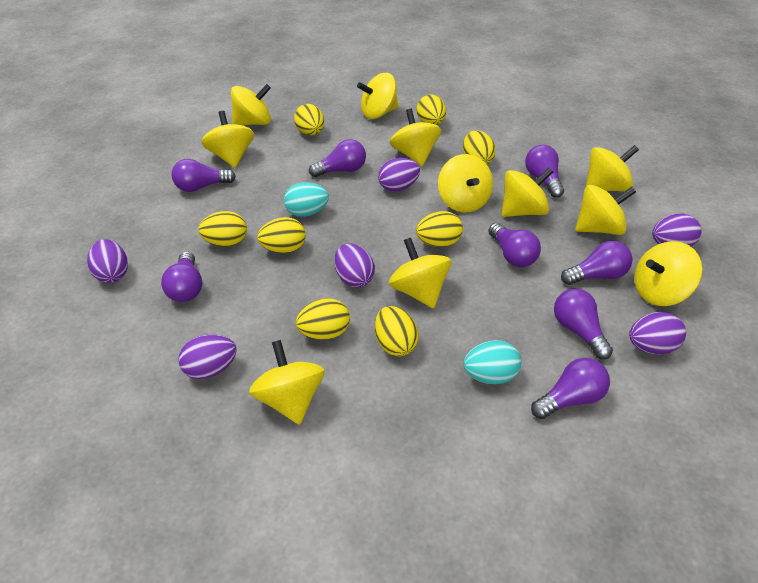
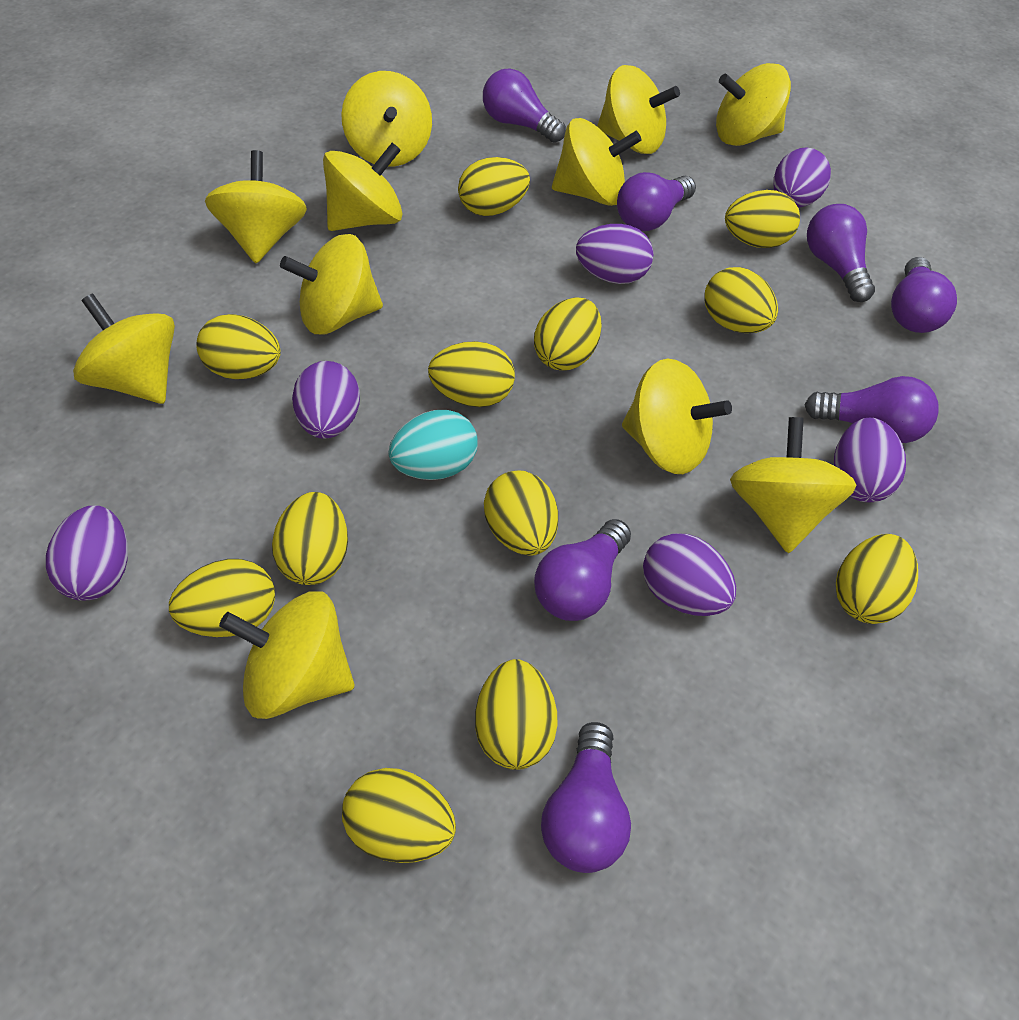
purple light bulb: [161,251,202,302] [171,159,236,192] [309,139,366,177] [488,223,541,267] [525,145,564,198] [531,358,610,419] [554,289,613,359] [561,241,633,285] = 8 -> [483,68,566,143] [534,519,631,621] [541,722,631,873] [617,172,696,231] [805,376,939,443] [807,204,875,302] [891,257,957,333] = 7
turquoise egg: [284,182,329,217] [463,340,521,384] = 2 -> [389,410,478,480] = 1
yellow egg: [198,211,247,247] [257,217,306,253] [294,104,324,135] [296,298,350,340] [375,306,419,357] [416,211,463,247] [417,95,446,125] [463,130,496,164] = 8 -> [169,559,275,637] [196,314,281,379] [272,492,348,585] [342,768,456,863] [428,341,515,407] [458,157,530,216] [475,659,558,770] [484,470,558,556] [534,297,602,371] [705,267,778,333] [725,190,800,248] [836,534,918,624] = 12

